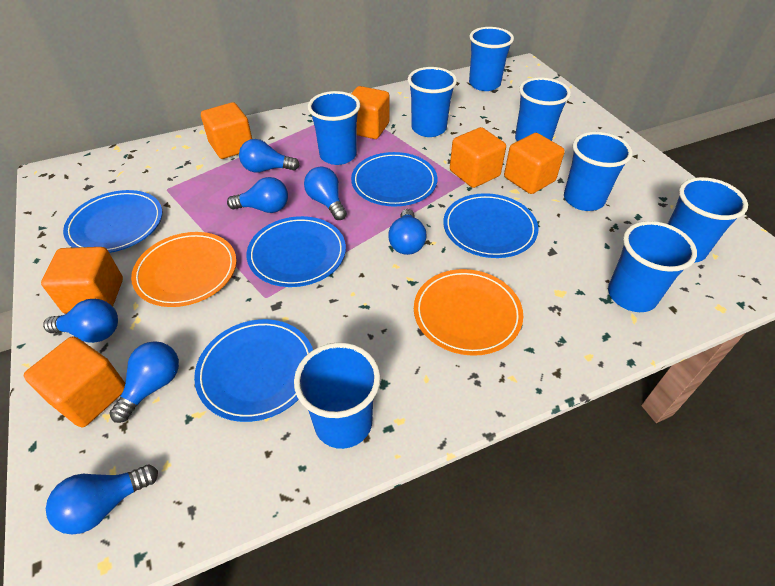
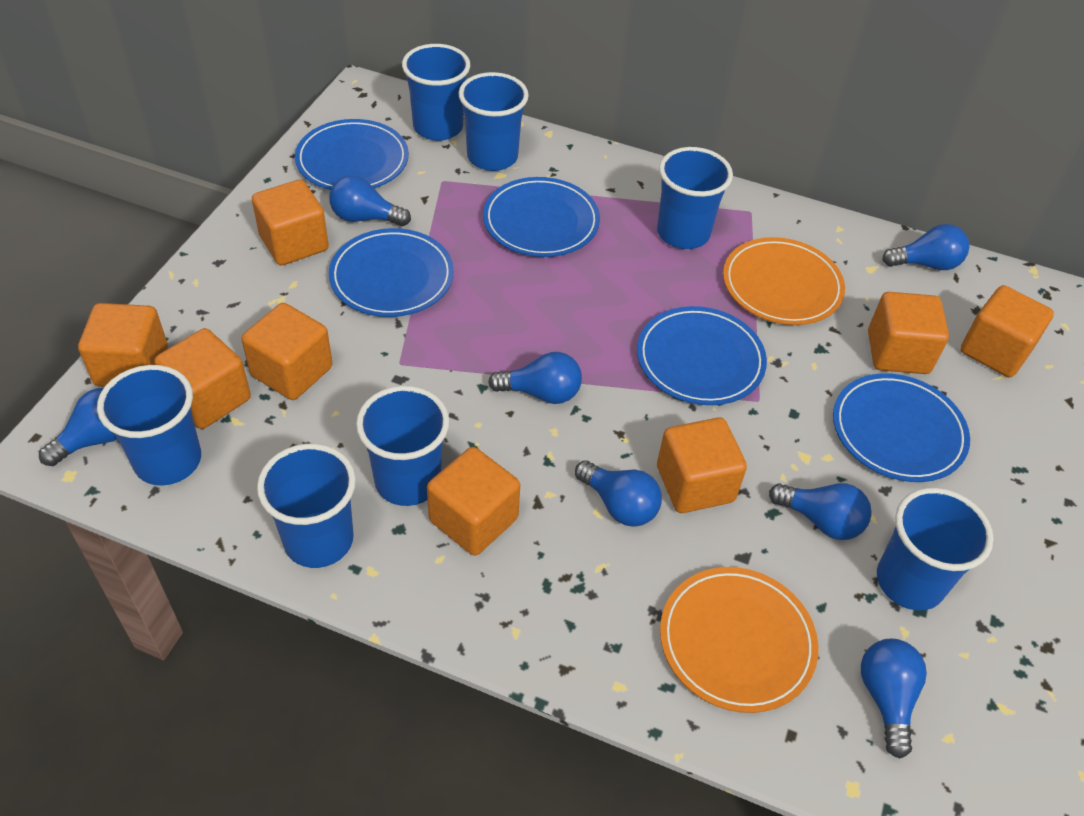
blue cup: [294,342,380,449] [308,91,360,165] [408,67,457,137] [469,27,514,91] [515,77,571,141] [564,132,633,211] [608,221,697,312] [668,177,748,263] = 8 -> [97,365,201,485] [257,444,356,568] [356,386,449,506] [402,44,470,141] [458,72,529,171] [657,147,733,249] [877,488,994,611] = 7
orange cube: [24,336,125,428] [41,247,123,314] [201,102,252,159] [351,86,390,139] [450,127,506,188] [504,133,565,194] = 6 -> [78,303,168,387] [154,328,251,429] [241,303,333,400] [252,179,329,265] [427,447,520,556] [657,417,747,513] [868,292,949,374] [960,285,1054,377] = 8

